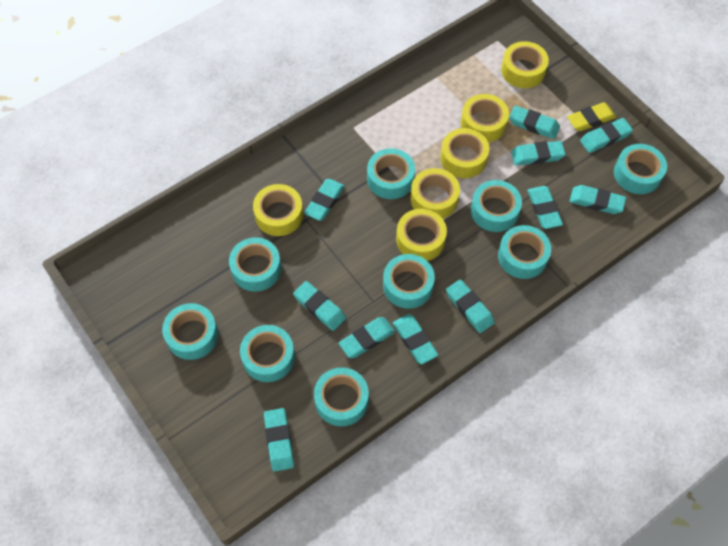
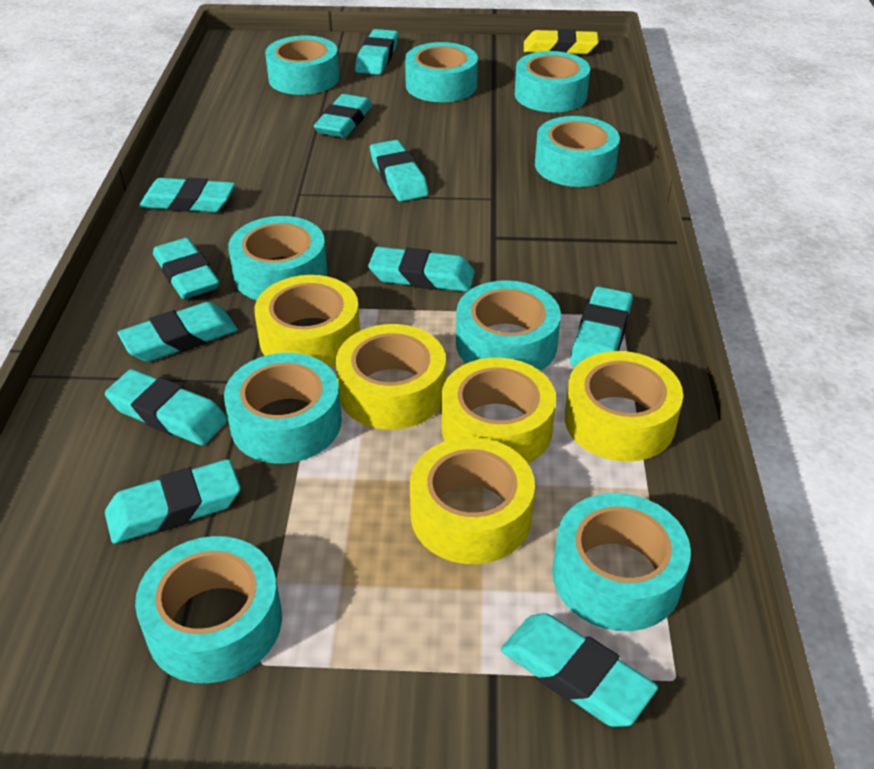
yellow tape: [253,184,303,236] [396,209,447,261] [410,168,460,219] [440,128,489,178] [461,94,509,143] [501,41,549,88] = 6 -> [254,275,360,367] [336,324,446,430] [410,437,535,564] [441,358,556,463] [565,351,683,462] = 5

